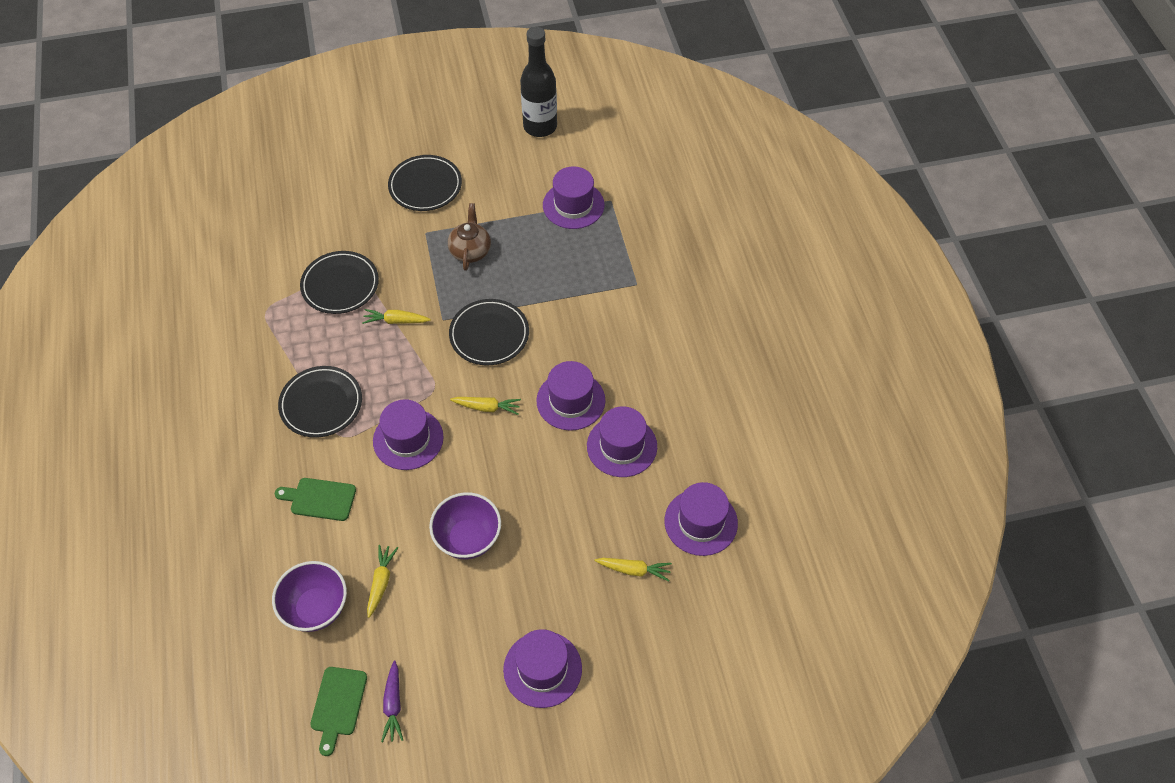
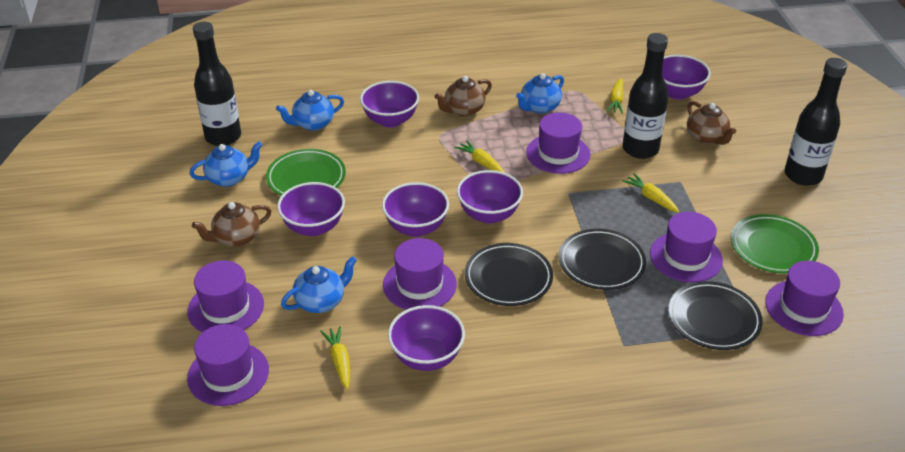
black bottle: [520,27,557,137] = 1 -> [193,22,241,146] [622,33,669,159] [784,58,847,186] = 3
black plate: [278,366,362,438] [300,251,379,314] [388,155,462,211] [449,299,529,365] = 4 -> [465,243,553,306] [558,229,646,290] [668,281,763,350] = 3
blue teapot: none = 0 -> [189,142,262,187] [276,90,344,131] [281,256,357,313] [516,73,564,114] = 4
brown teapot: [448,203,491,271] = 1 -> [192,202,271,247] [434,76,492,116] [687,101,736,145] = 3
green cutting board: [275,478,356,521] [310,667,367,756] = 2 -> none = 0
green plate: none = 0 -> [266,149,346,196] [731,214,819,274] = 2
purple bowl: [272,561,347,632] [429,492,501,559] = 2 -> [277,182,345,236] [360,81,419,128] [382,182,449,237] [388,305,465,371] [457,170,523,224] [662,55,711,100] = 6
purple carrot: [381,661,403,742] = 1 -> none = 0

